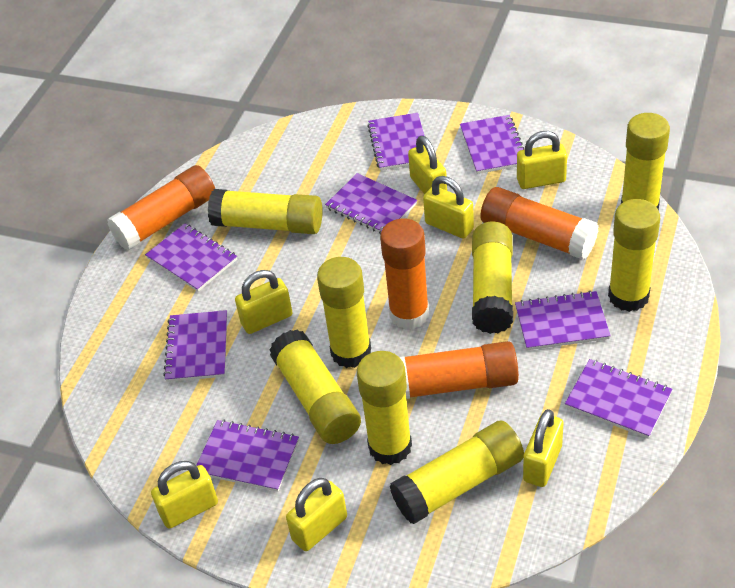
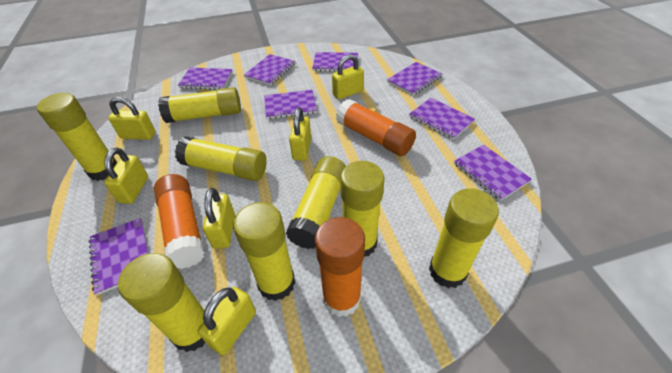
orange glue stick: [107,165,215,250] [380,219,429,330] [399,341,519,399] [481,187,599,260] = 4 -> [154,174,205,269] [315,217,365,317] [336,99,416,156] = 3
yellow padlock: [151,461,218,529] [235,270,293,334] [286,478,347,551] [408,136,447,194] [423,176,474,239] [517,131,567,189] [523,409,563,487] = 7 -> [104,148,148,204] [108,97,156,140] [198,287,256,355] [203,188,235,248] [289,107,311,161] [332,54,364,99] = 6

